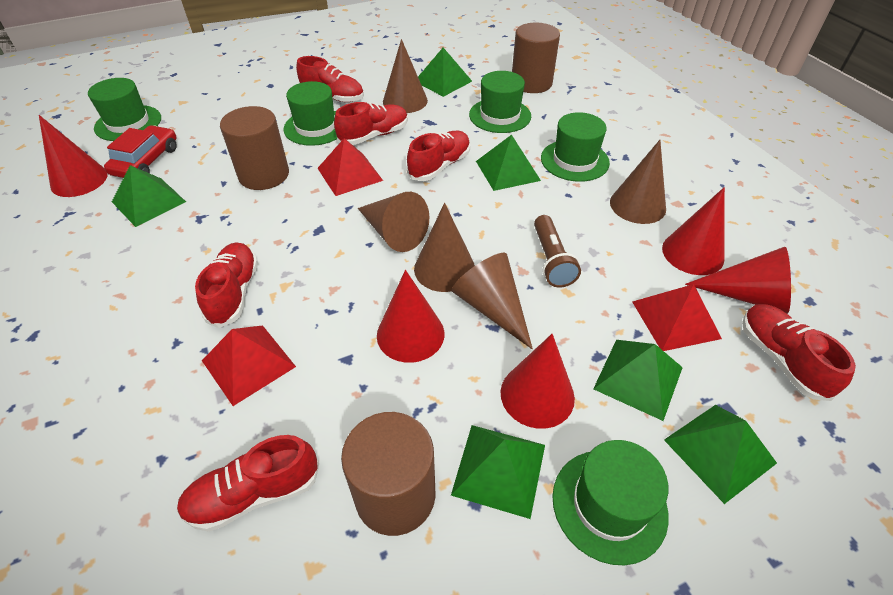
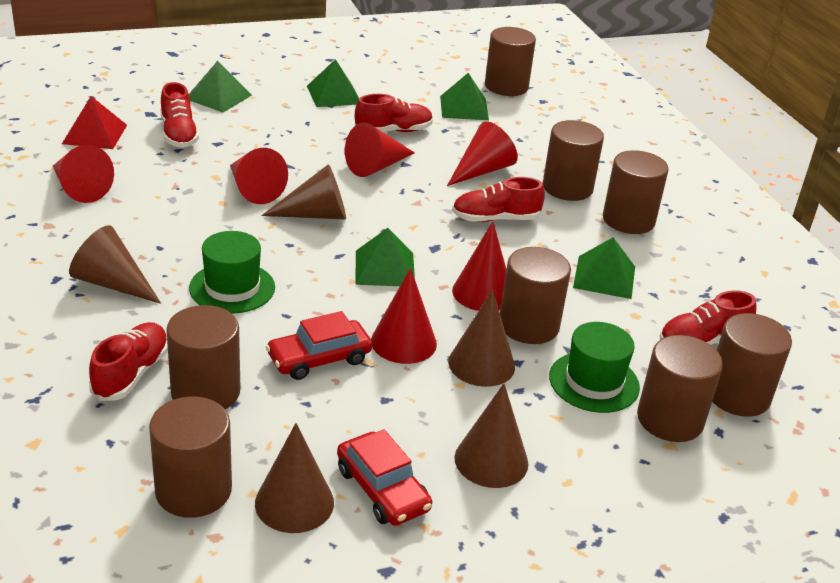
brown cylinder: [220,106,289,190] [341,412,435,536] [512,23,560,93] = 3 -> [149,396,232,518] [166,305,240,409] [485,27,536,96] [500,247,571,344] [543,120,604,201] [603,150,669,234] [637,335,723,442] [712,313,792,417] = 8
brown flashlight: [534,215,581,287] = 1 -> none = 0
green hat: [88,78,161,141] [283,81,337,146] [469,71,531,133] [541,112,610,182] [552,440,669,565] = 5 -> [189,231,275,314] [549,322,640,413] = 2
green pyramid: [112,165,186,227] [418,48,472,97] [451,425,545,519] [476,135,541,191] [593,340,683,421] [664,405,777,504] = 6 -> [189,61,252,113] [307,59,359,107] [356,228,415,286] [440,73,489,120] [573,237,635,299] = 5
red car: [104,125,177,178] = 1 -> [266,311,372,380] [337,429,432,526] = 2
red cone: [39,115,108,197] [377,270,444,363] [500,334,575,429] [662,187,725,275] [685,247,791,314] = 5 -> [53,145,114,203] [230,148,288,204] [345,123,415,177] [371,268,437,364] [447,121,518,186] [452,221,506,311] = 6
red pyramid: [202,325,296,406] [317,138,383,196] [632,284,722,351] = 3 -> [62,96,127,149] = 1
red shoe: [177,435,319,532] [195,242,258,328] [296,56,364,102] [334,102,408,145] [407,131,470,181] [742,304,856,401] = 6 -> [89,322,168,401] [160,82,199,148] [355,94,433,132] [452,177,545,222] [660,291,756,345] = 5

